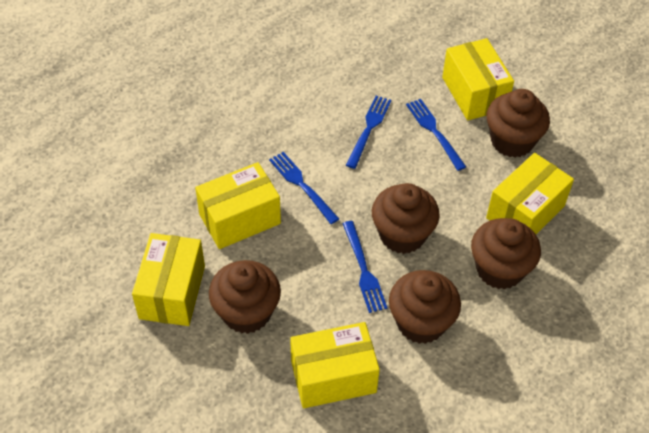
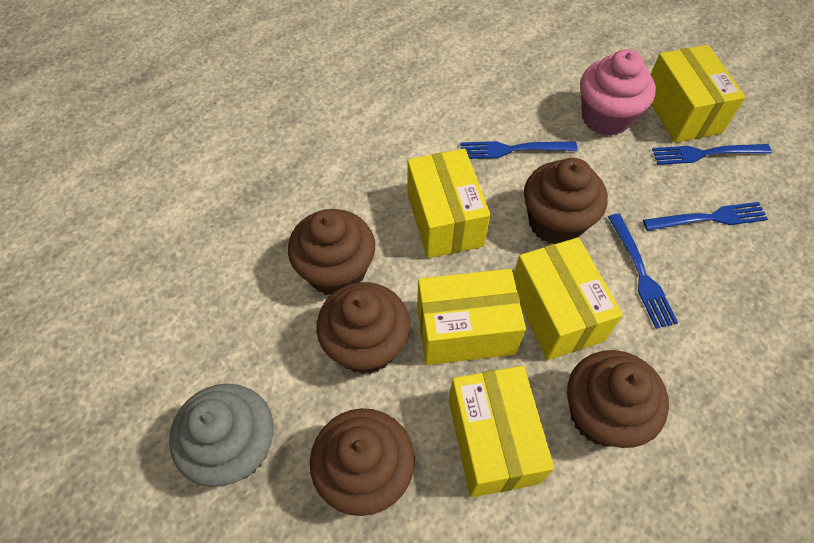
grey cupcake: none = 0 -> [169,383,273,487] = 1
pink cupcake: none = 0 -> [580,49,656,136] = 1

